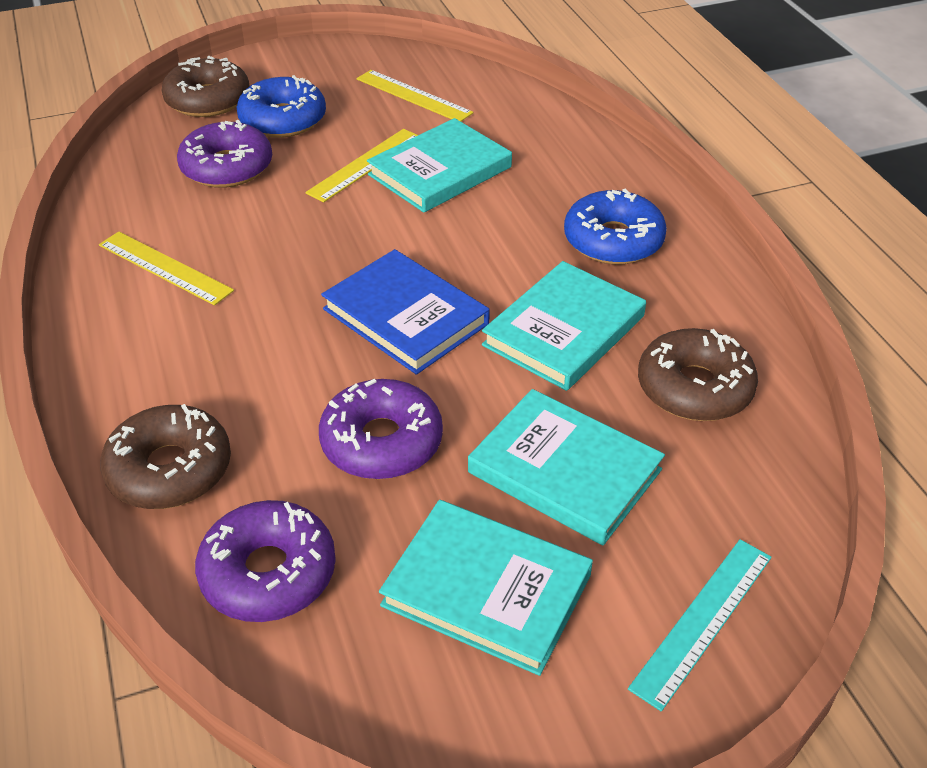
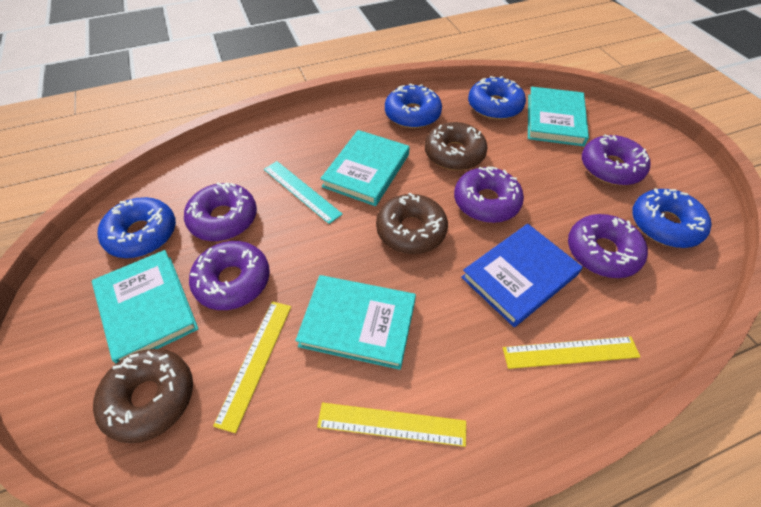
blue donut: [237,75,326,138] [564,189,667,264] = 2 -> [97,197,176,258] [385,84,442,128] [468,76,526,120] [632,188,712,248] = 4
purple donut: [177,120,272,188] [195,500,336,622] [319,379,443,479] = 3 -> [184,182,257,241] [189,241,270,310] [454,166,524,223] [568,214,648,278] [582,134,651,185] = 5

